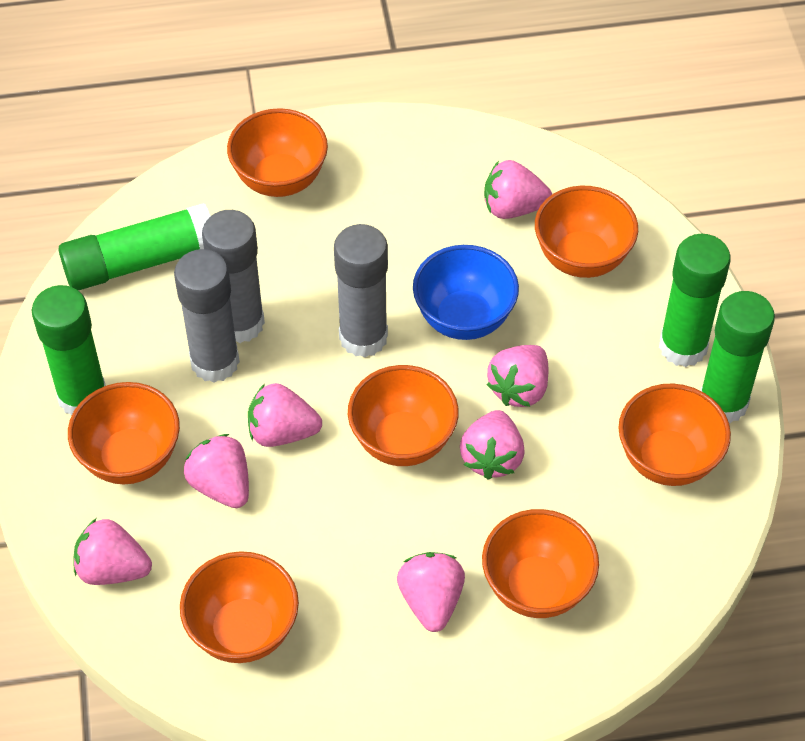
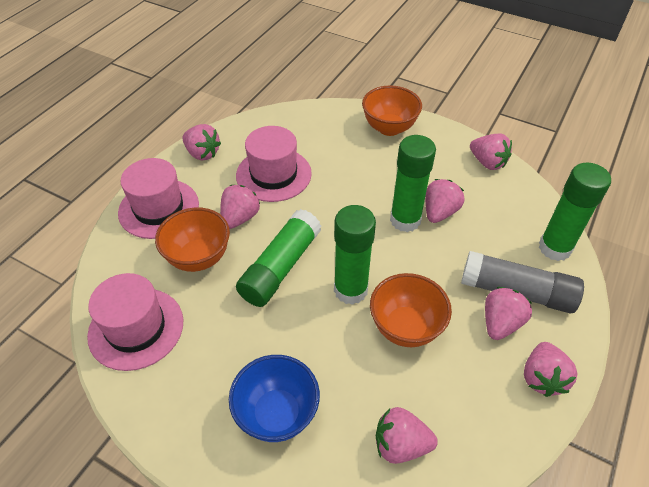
grey glue stick: [174,249,240,382] [202,210,265,343] [334,224,388,358] = 3 -> [461,251,584,313] = 1
orange bowl: [68,382,180,484] [180,551,299,663] [227,108,328,197] [348,365,459,466] [482,509,599,618] [535,186,638,278] [618,384,731,486] = 7 -> [155,207,230,272] [362,86,422,136] [370,273,452,347] = 3
pink hat: none = 0 -> [87,273,183,371] [118,158,199,239] [236,126,312,202] = 3

